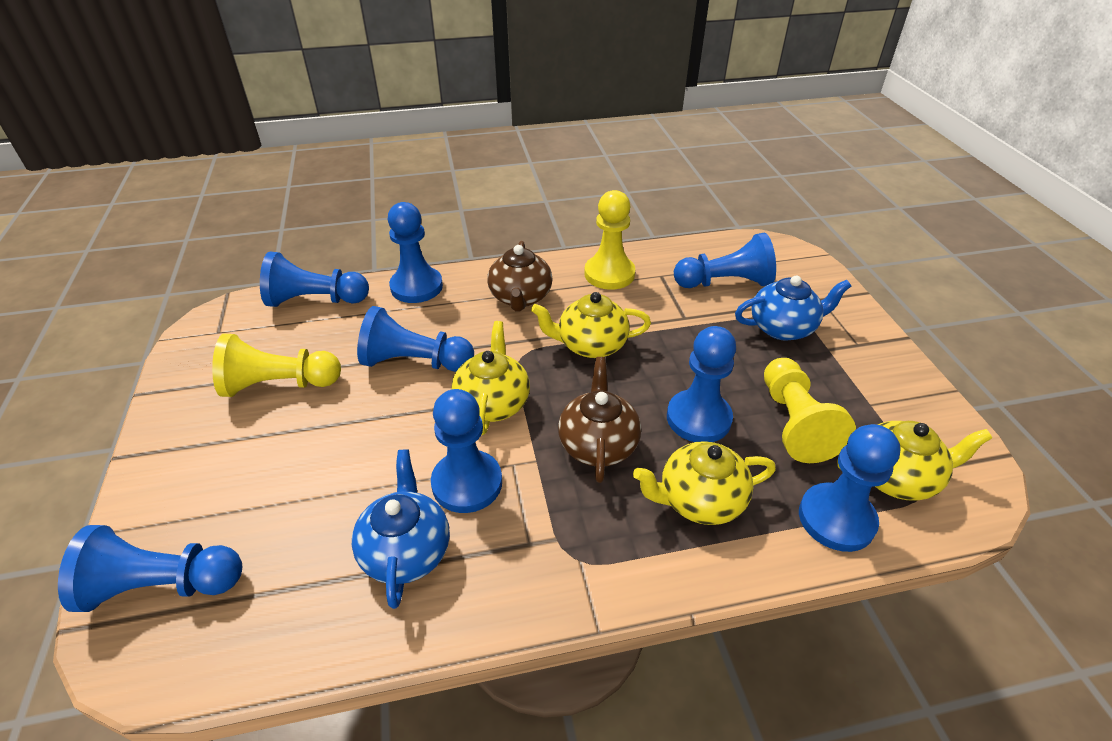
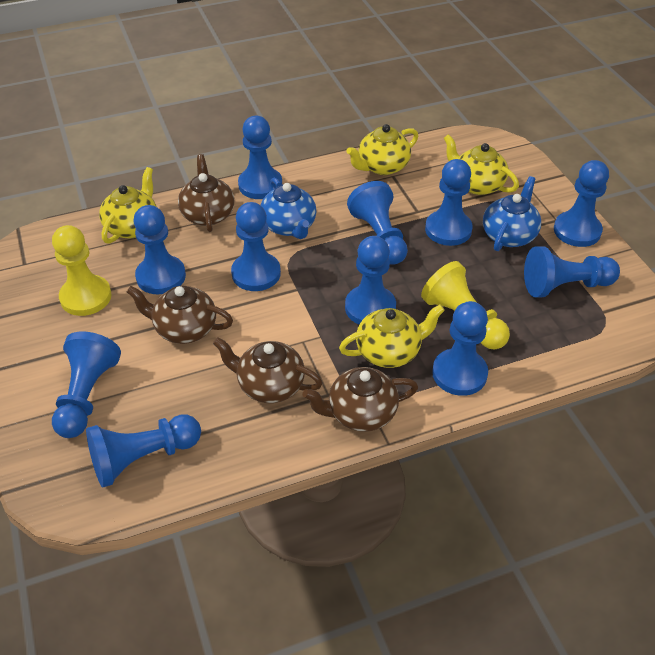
blue pawn: [58,525,242,612] [260,251,369,307] [357,306,474,372] [388,202,443,303] [431,389,502,513] [667,326,736,442] [674,233,776,288] [799,424,901,552] = 8 -> [52,331,121,438] [86,414,201,488] [134,205,186,294] [231,202,281,291] [238,116,282,199] [345,236,396,324] [347,181,408,265] [425,159,473,246] [432,301,488,396] [524,246,620,297] [554,160,609,247] = 11
brown teapot: [487,241,553,312] [558,357,641,483] = 2 -> [127,286,233,344] [178,154,234,232] [213,337,322,403] [303,367,418,432] = 4
yellow pawn: [212,334,341,397] [584,190,636,290] [764,358,856,463] = 3 -> [52,225,112,316] [421,261,510,350] = 2

